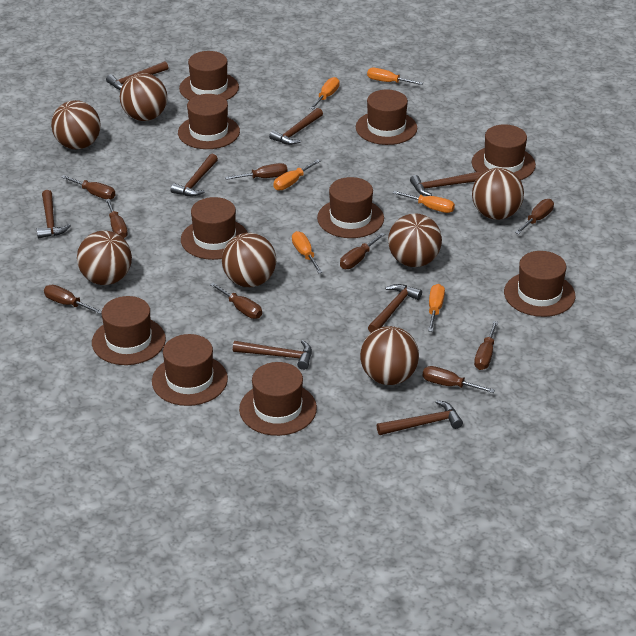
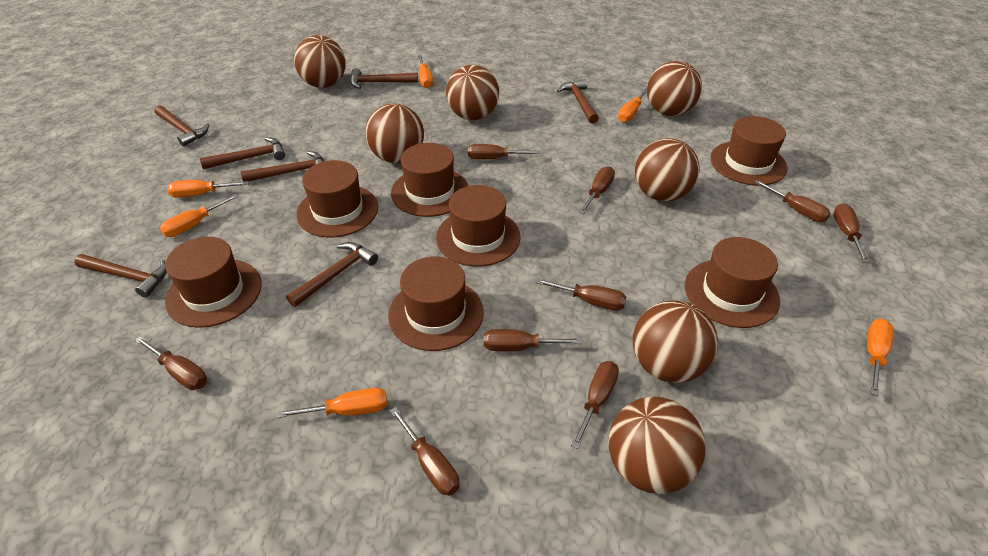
brown hammer: [37,190,71,239] [106,61,168,90] [171,154,218,196] [233,340,312,370] [269,108,323,145] [368,284,422,333] [377,400,463,435] [410,172,481,196] = 8 -> [75,254,167,298] [154,105,209,147] [200,137,285,169] [241,151,324,181] [286,242,378,307] [350,68,418,89] [557,79,599,124] = 7
brown hat: [92,296,166,365] [152,334,228,406] [178,94,240,149] [179,51,239,100] [181,197,248,260] [239,362,317,436] [317,177,384,238] [356,90,417,145] [472,124,536,180] [504,251,575,317] = 10 -> [165,237,262,328] [296,160,378,237] [388,257,483,351] [391,143,468,217] [436,185,520,267] [685,237,780,328] [710,116,788,186] = 7

